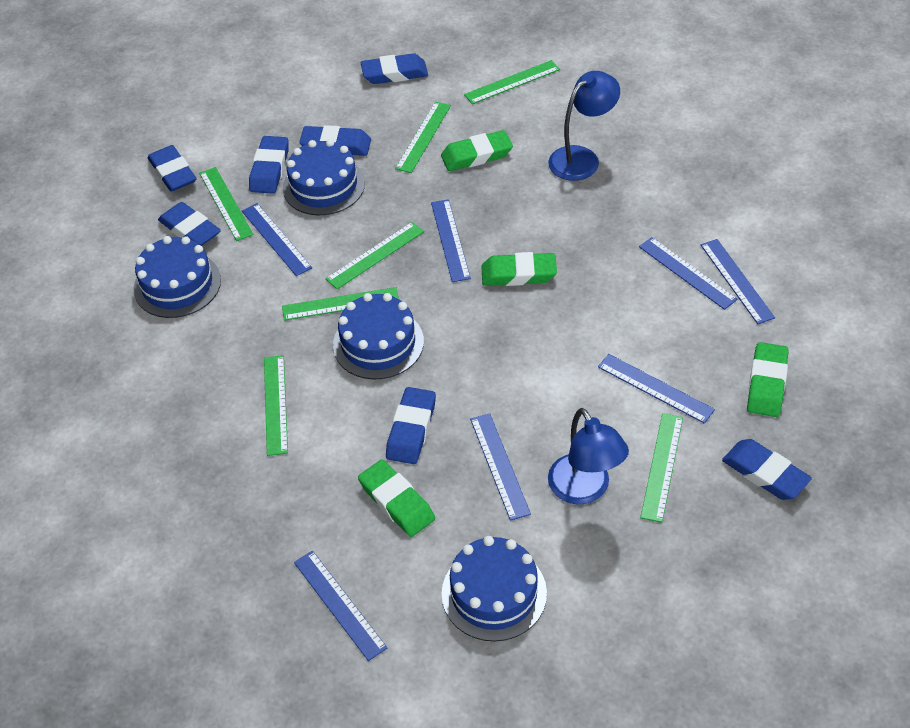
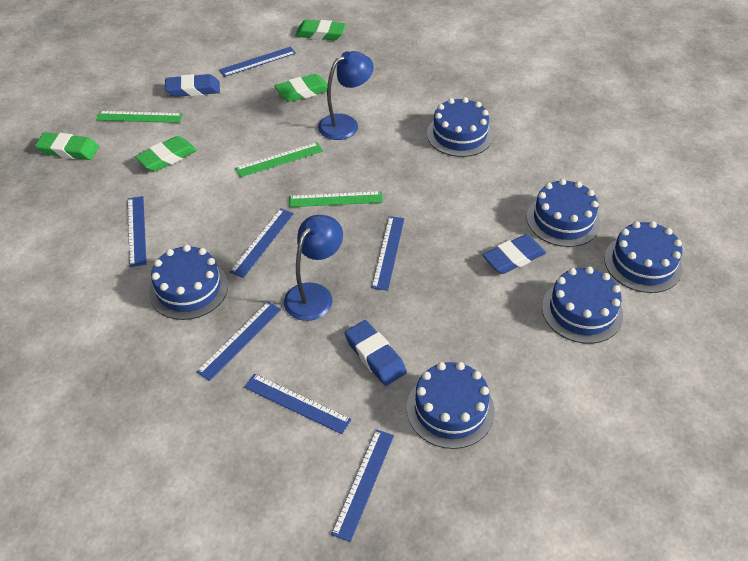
blue cake: [134,236,221,318] [283,139,365,215] [333,293,424,379] [442,536,547,641] = 4 -> [149,245,228,320] [407,362,495,449] [427,97,493,157] [527,179,600,247] [542,267,623,344] [604,221,683,293] = 6
blue eraser: [148,145,196,192] [158,202,221,246] [249,136,289,194] [299,125,371,156] [360,53,428,84] [386,387,436,464] [722,439,812,500] = 7 -> [165,74,220,97] [345,320,407,386] [483,234,546,274] = 3
green ruler: [199,167,254,241] [264,355,288,456] [282,287,399,321] [326,222,424,289] [395,102,451,173] [464,60,560,104] [640,413,683,523] = 7 -> [96,111,183,123] [235,142,323,177] [289,191,383,207] = 3

